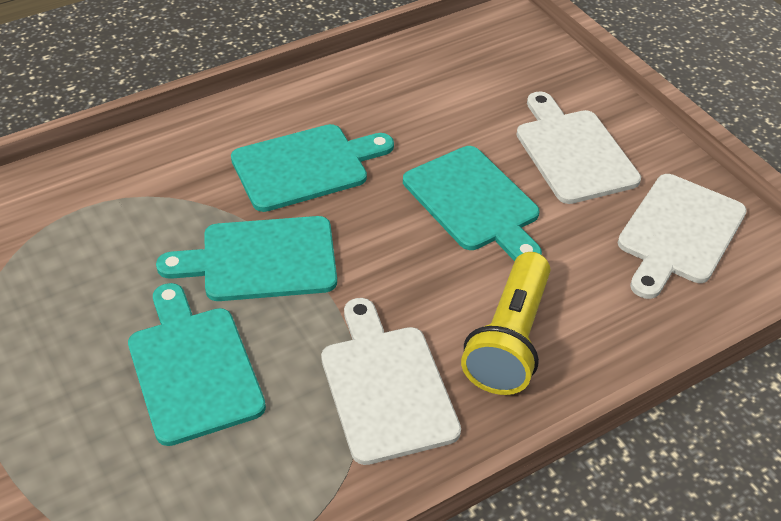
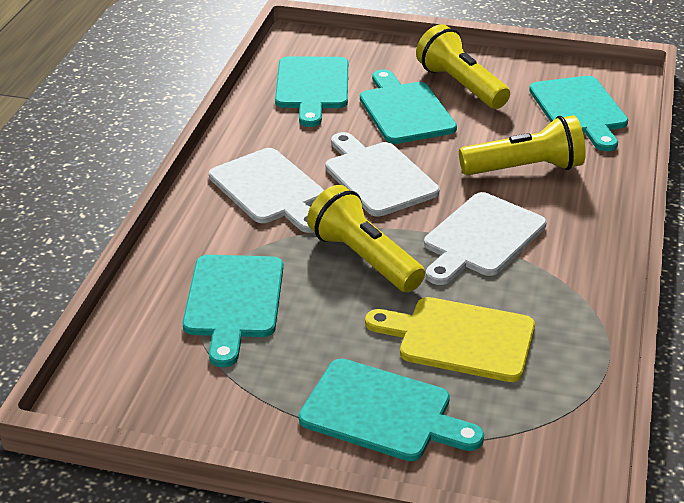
turquoise cutting board: [128,283,266,446] [156,216,337,301] [231,124,394,212] [403,146,542,261] = 4 -> [183,255,283,367] [275,56,348,127] [299,359,484,461] [360,69,457,144] [529,76,628,151] = 5
yellow cutting board: none = 0 -> [365,297,535,382] = 1
yellow flashlight: [461,252,550,395] = 1 -> [307,185,425,293] [416,24,510,109] [459,115,586,175] = 3

